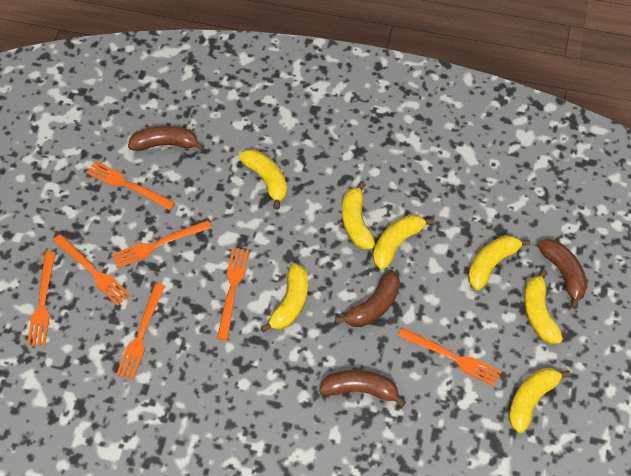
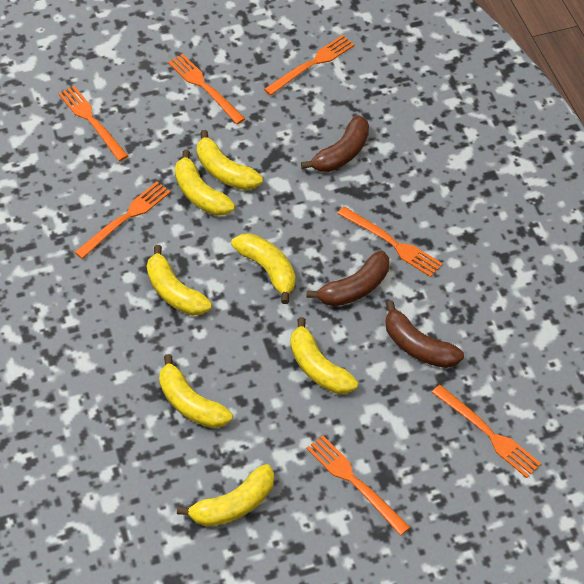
brown banana: [128,126,205,151] [319,370,406,407] [335,270,400,327] [538,239,587,309] = 4 -> [301,115,369,172] [306,250,389,306] [386,301,464,368] = 3

